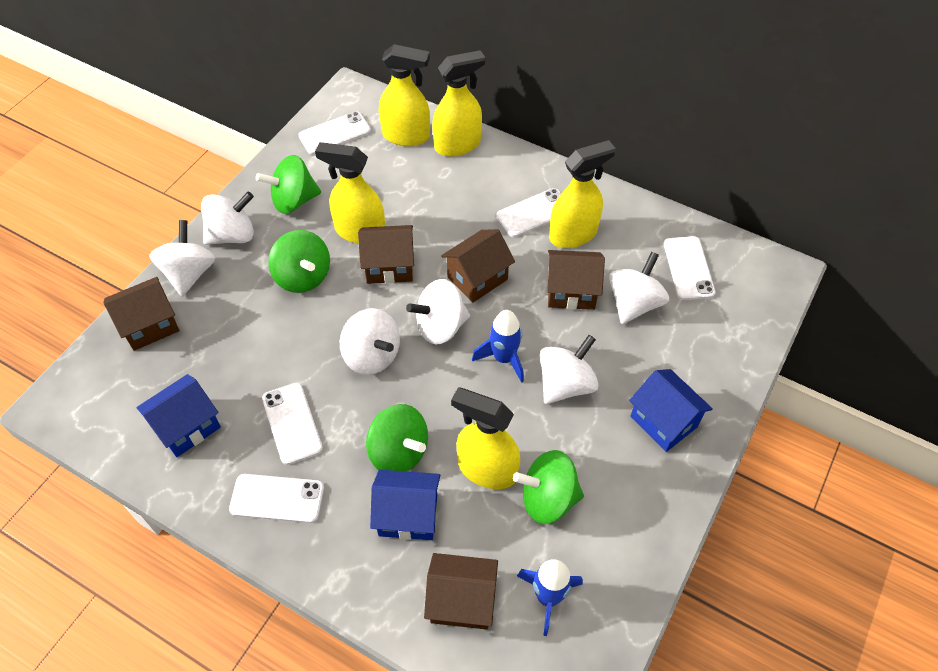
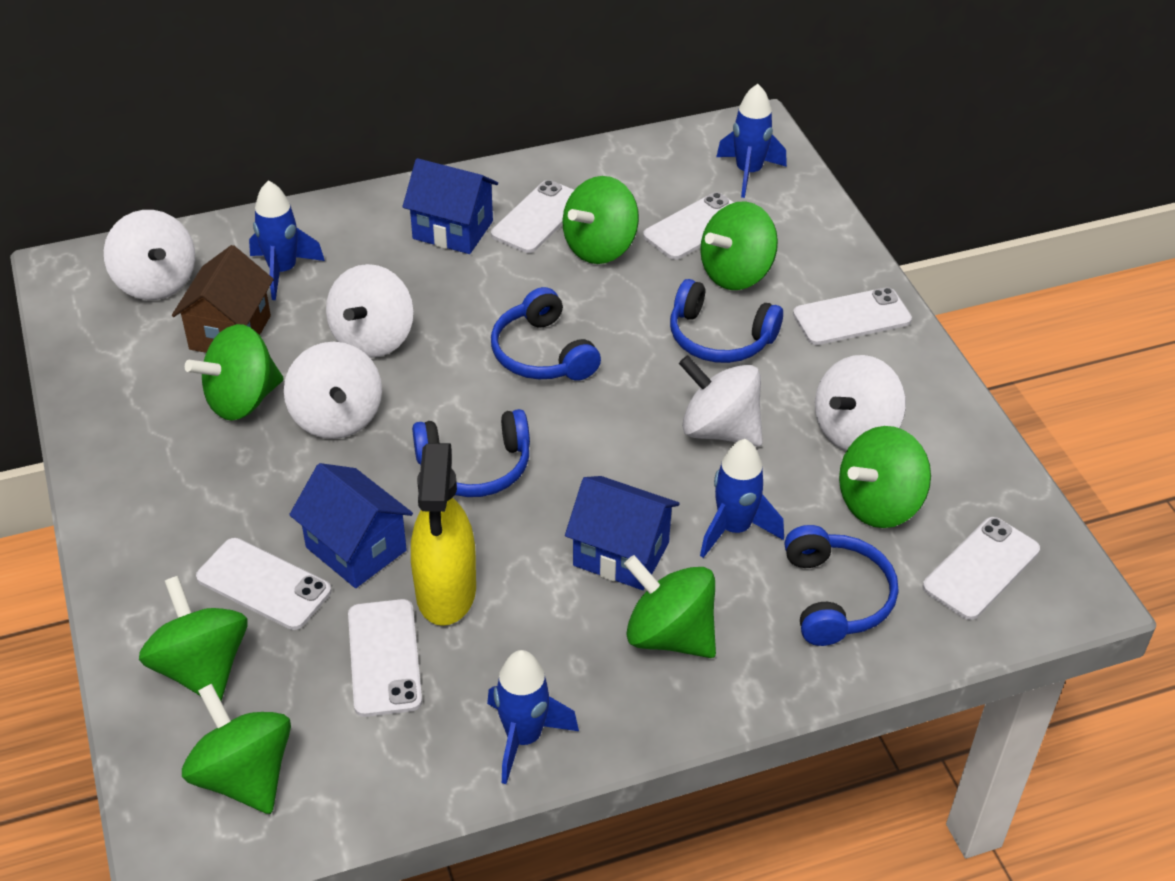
blue headphones: none = 0 -> [412,409,530,497] [491,287,601,381] [670,279,783,363] [784,525,898,646] = 4
blue rocket: [472,310,524,383] [517,559,583,636] = 2 -> [249,180,325,300] [487,650,579,784] [700,439,784,558] [716,84,787,198] = 4
brown house: [103,277,180,351] [358,225,414,284] [424,553,498,630] [441,229,515,303] [547,250,605,310] = 5 -> [172,245,274,353] = 1
green spinning top: [256,155,321,214] [268,230,330,293] [366,404,428,471] [513,450,584,524] = 4 -> [139,576,247,701] [182,683,291,814] [185,324,284,421] [562,176,639,264] [624,555,716,658] [700,201,778,290] [839,426,931,528] = 7
white phone: [229,474,324,523] [262,383,323,465] [299,111,371,155] [496,188,561,237] [664,236,716,300] = 5 -> [196,538,331,630] [348,599,422,717] [491,180,574,253] [643,192,734,260] [793,287,912,345] [923,517,1040,620] = 6
white spinning top: [149,220,215,297] [201,192,254,245] [340,308,400,375] [406,279,470,345] [540,335,599,404] [609,252,669,324] = 6 -> [104,210,195,300] [284,342,382,439] [326,264,414,358] [679,355,763,446] [815,355,906,451] = 5
yellow spray bottle: [315,142,385,244] [379,44,430,146] [432,50,485,157] [451,388,520,489] [549,140,616,248] = 5 -> [411,443,476,626] = 1

